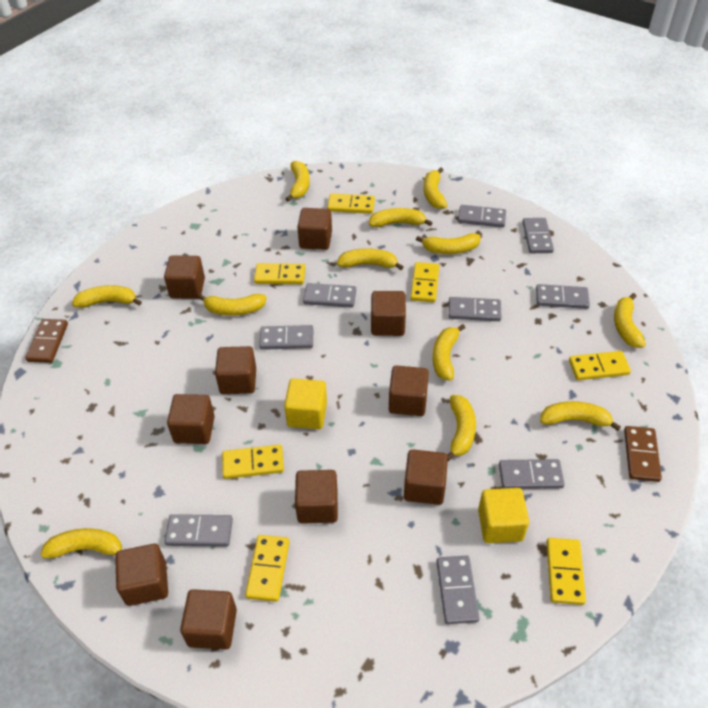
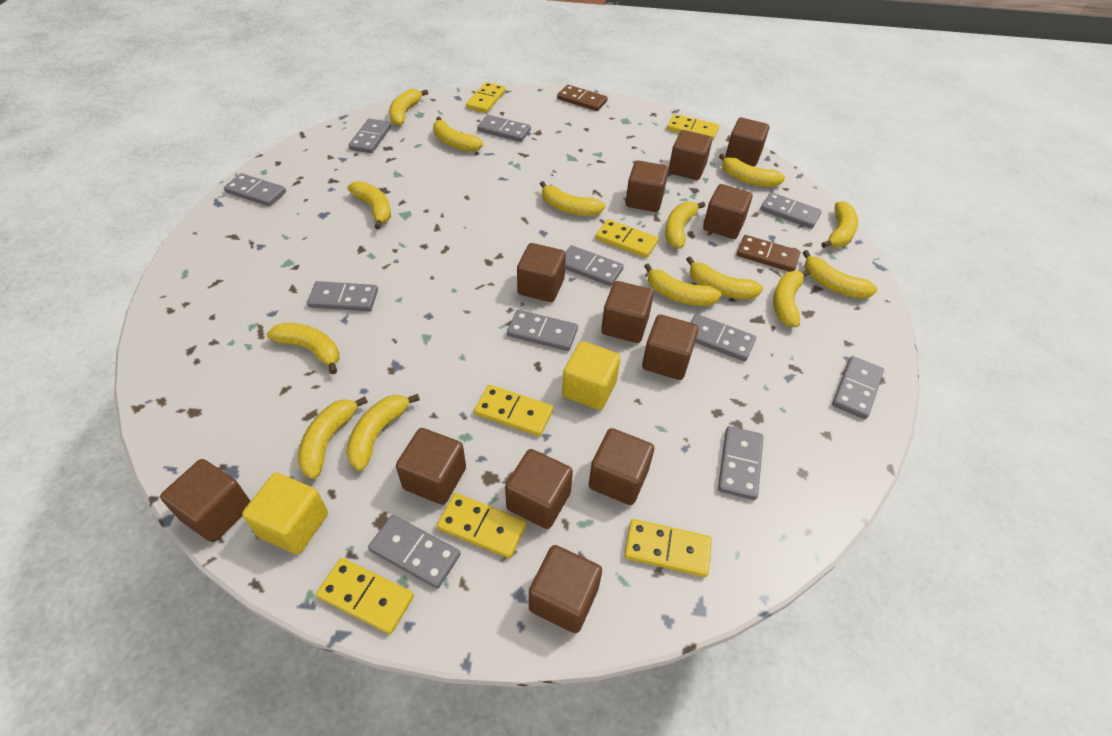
brown cube: [115,544,168,606] [164,256,205,299] [167,394,215,444] [180,589,237,650] [215,346,256,394] [295,470,338,524] [297,208,332,250] [371,291,406,336] [389,366,429,416] [404,449,448,505] = 10 -> [160,459,250,542] [396,428,466,505] [505,449,573,529] [517,243,566,302] [529,545,602,633] [589,428,654,505] [601,281,654,343] [626,160,668,212] [642,315,699,380] [669,130,712,180] [703,184,753,239] [725,118,769,167] = 12
grey domino: [164,514,233,547] [259,325,313,350] [303,283,356,308] [436,556,480,624] [449,297,502,321] [458,205,506,228] [499,459,565,489] [523,218,554,253] [536,284,590,309] = 9 -> [224,173,286,206] [307,281,378,311] [348,119,391,153] [368,515,461,589] [477,115,531,142] [507,310,578,351] [565,245,624,286] [690,314,756,361] [718,426,764,500] [760,192,822,229] [832,356,884,419] = 11
yellow banana: [41,528,122,558] [72,285,142,308] [198,294,267,316] [286,161,310,202] [337,248,404,270] [369,208,432,227] [416,233,481,254] [424,168,447,209] [433,324,465,381] [447,395,476,461] [540,401,621,431] [614,293,646,348] = 12 -> [266,323,339,374] [298,396,368,479] [346,394,420,471] [348,181,391,229] [389,89,428,126] [433,117,483,152] [540,181,605,216] [644,263,722,306] [665,202,705,249] [686,256,763,299] [719,153,785,187] [773,269,810,327] [803,250,877,299] [821,201,858,248] = 14

